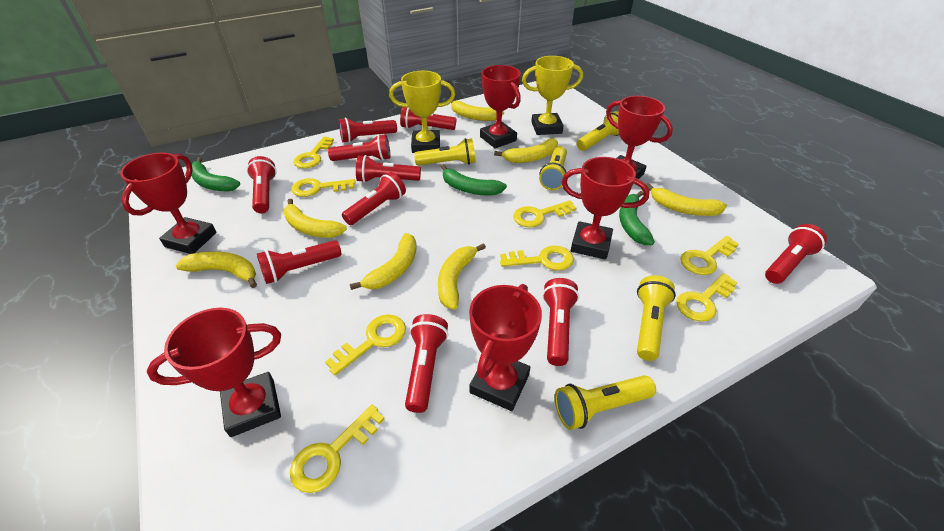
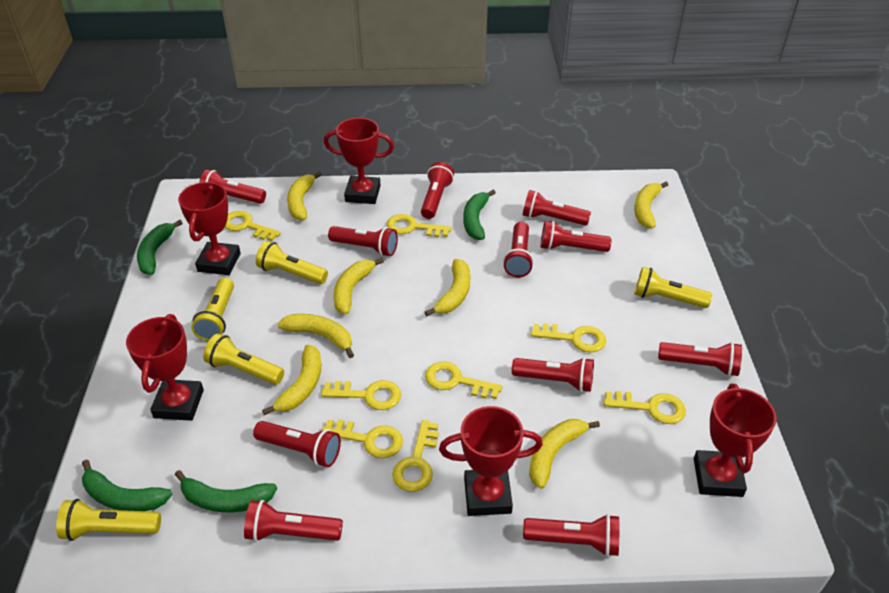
green banana: [191,157,240,192] [441,164,507,196] [619,191,655,245] = 3 -> [82,459,172,511] [137,220,183,275] [175,470,277,513] [463,190,496,240] = 4
red flashlight: [247,156,277,213] [257,240,341,284] [328,134,391,161] [339,117,397,143] [342,172,406,225] [356,155,421,183] [400,107,456,130] [405,314,448,413] [542,278,579,366] [765,224,827,284] = 10 -> [199,169,266,204] [244,500,343,542] [253,421,341,467] [328,226,398,256] [421,162,454,219] [503,222,534,277] [512,357,594,392] [523,190,591,226] [523,514,619,557] [541,221,612,252] [658,342,742,376] = 11
red trophy: [120,153,217,254] [147,308,281,437] [469,284,542,411] [480,65,521,148] [561,157,650,260] [606,96,673,184] = 6 -> [126,314,204,421] [178,182,241,275] [324,118,394,204] [439,406,543,516] [694,384,777,497] = 5
yellow trophy: [389,71,455,153] [522,56,583,135] = 2 -> none = 0

